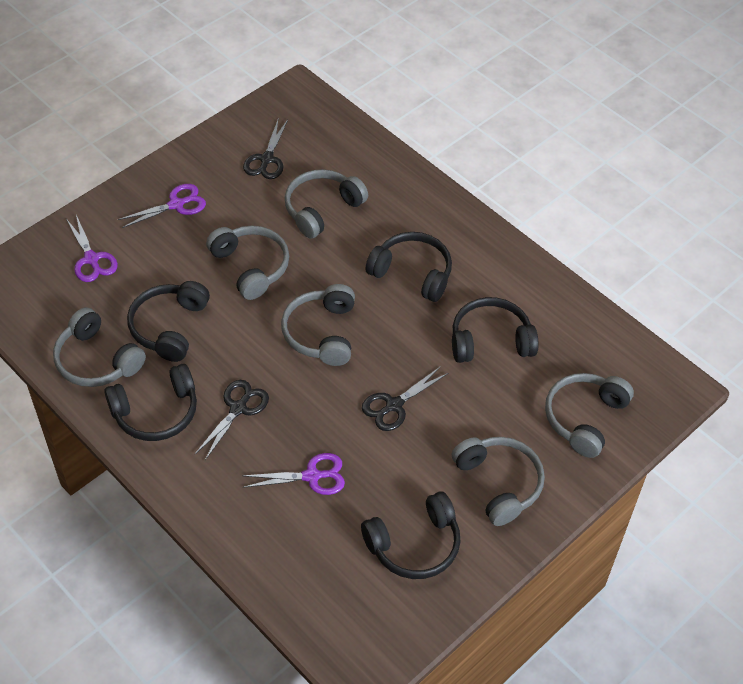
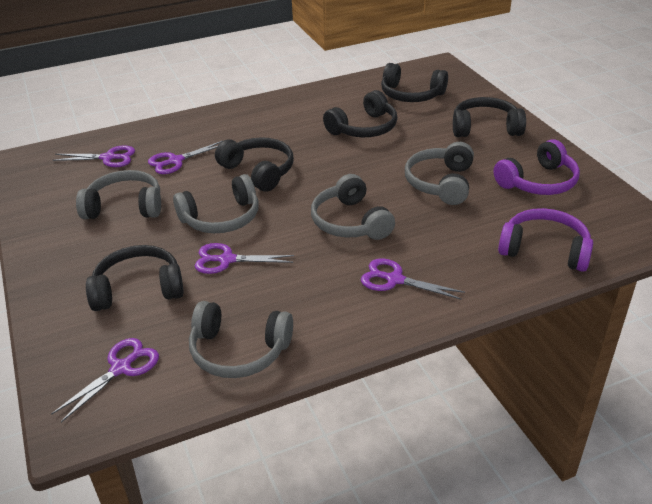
black scissors: [195,380,269,460] [243,118,288,179] [362,366,448,431] = 3 -> none = 0
grey headphones: [53,307,146,387] [206,225,289,300] [281,284,355,366] [285,169,368,238] [452,437,545,526] [545,373,634,458] = 6 -> [76,170,161,219] [173,174,258,233] [189,301,293,378] [311,174,395,240] [405,142,474,205] = 5
purple headphones: none = 0 -> [493,139,580,195] [498,208,593,272] = 2
purple scissors: [66,215,118,282] [118,184,206,228] [242,453,345,495] = 3 -> [51,338,159,422] [53,145,135,167] [148,141,222,174] [195,243,294,274] [361,258,465,300] = 5

